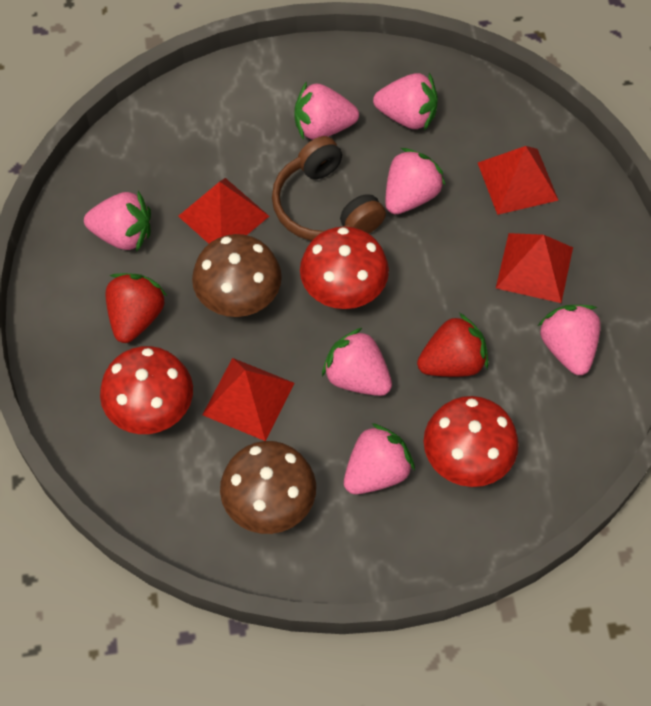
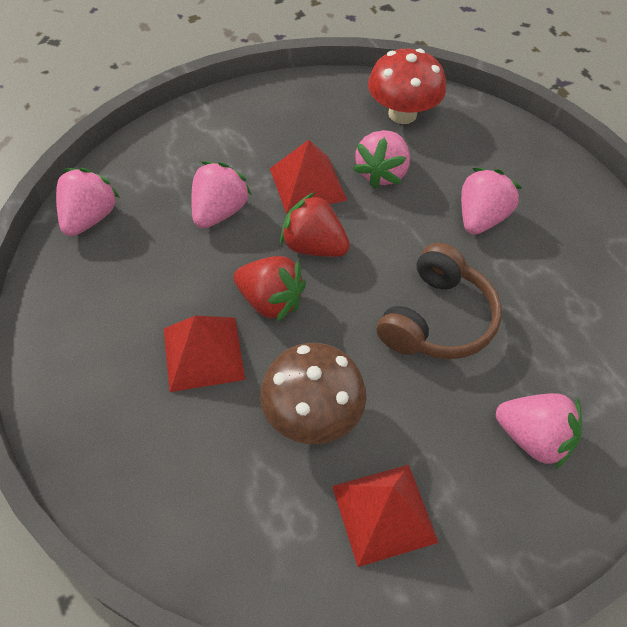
brown mushroom: [192,234,282,317] [220,441,316,534] = 2 -> [260,343,366,444] = 1
pink strawberry: [84,191,151,251] [294,82,359,140] [322,328,392,396] [344,423,415,494] [373,73,438,131] [385,148,446,215] [538,305,601,375] = 7 -> [56,168,120,236] [191,161,252,229] [353,130,410,189] [461,168,522,235] [496,393,582,469] = 5
red mushroom: [100,346,193,434] [300,226,389,309] [424,396,519,487] = 3 -> [368,48,446,124] = 1
red pyramid: [178,178,269,244] [202,358,294,441] [478,146,559,215] [496,233,573,303] = 4 -> [164,316,245,392] [270,140,347,214] [332,465,439,567] = 3

